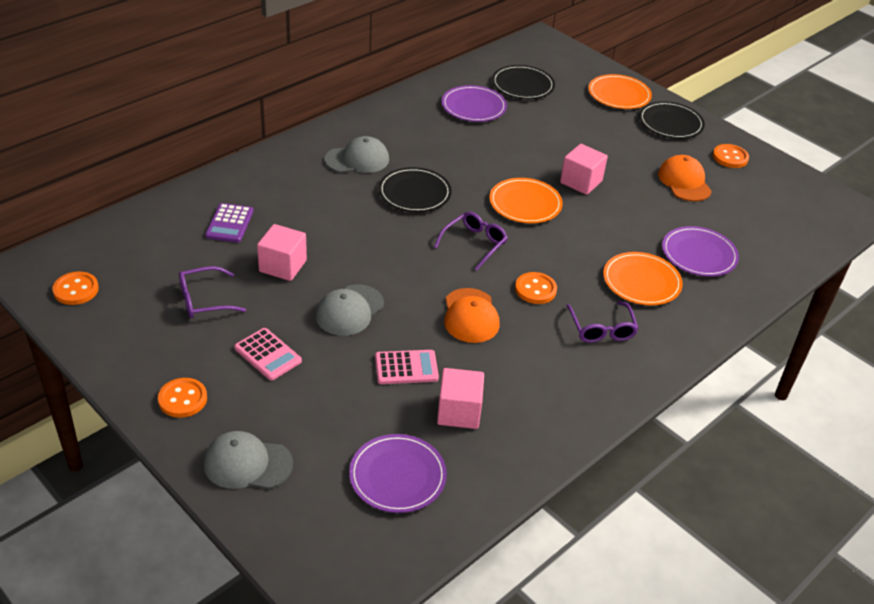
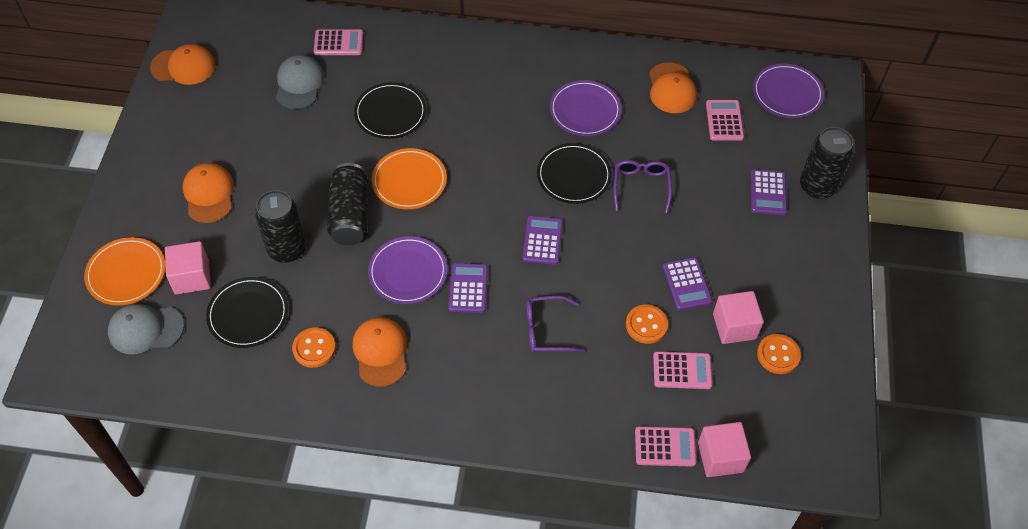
black can: none = 0 -> [255,190,306,263] [327,163,369,245] [800,127,854,199] = 3
grey cap: [204,431,293,489] [315,284,384,336] [325,136,389,173] = 3 -> [108,304,184,354] [276,55,324,109] = 2
orange button: [52,272,99,305] [158,378,207,418] [515,272,557,304] [713,144,749,168] = 4 -> [292,327,336,368] [626,305,668,344] [757,334,801,374] = 3
orange cap: [444,288,499,343] [658,155,712,202] = 2 -> [150,44,216,85] [183,163,234,223] [353,317,407,387] [649,62,697,113] = 4
orange plate: [489,178,563,223] [588,74,652,109] [603,252,683,305] = 3 -> [84,237,166,305] [372,148,447,209] = 2
pink calculator: [234,328,302,381] [375,350,439,384] = 2 -> [314,29,363,55] [635,426,696,467] [653,351,712,389] [706,100,744,141] = 4
purple calculator: [205,203,253,243] = 1 -> [448,263,488,313] [523,216,563,265] [663,257,712,310] [750,169,787,215] = 4
purple glasses: [179,266,246,318] [434,211,508,271] [566,301,639,343] = 3 -> [526,296,585,352] [614,160,672,213] = 2

